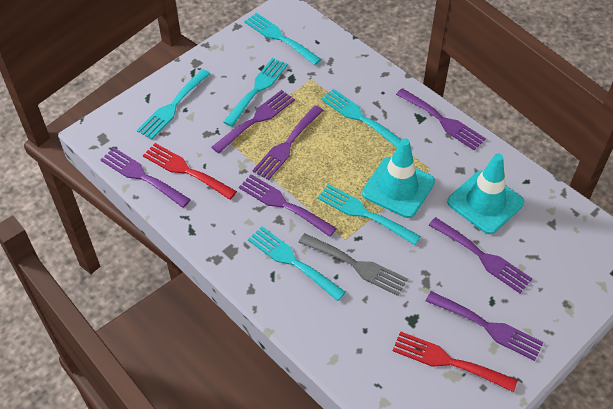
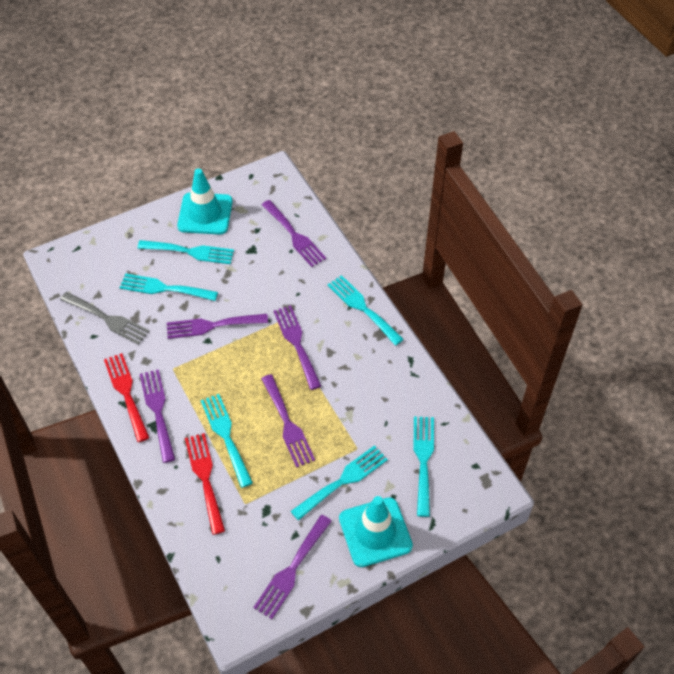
purple fork: [100,148,191,208] [211,90,295,153] [239,174,337,237] [252,105,324,180] [396,88,486,150] [426,291,544,361] [429,217,532,293] = 7 -> [140,369,175,463] [167,314,268,339] [253,515,332,619] [261,374,315,468] [262,200,326,267] [274,305,321,390] = 6

